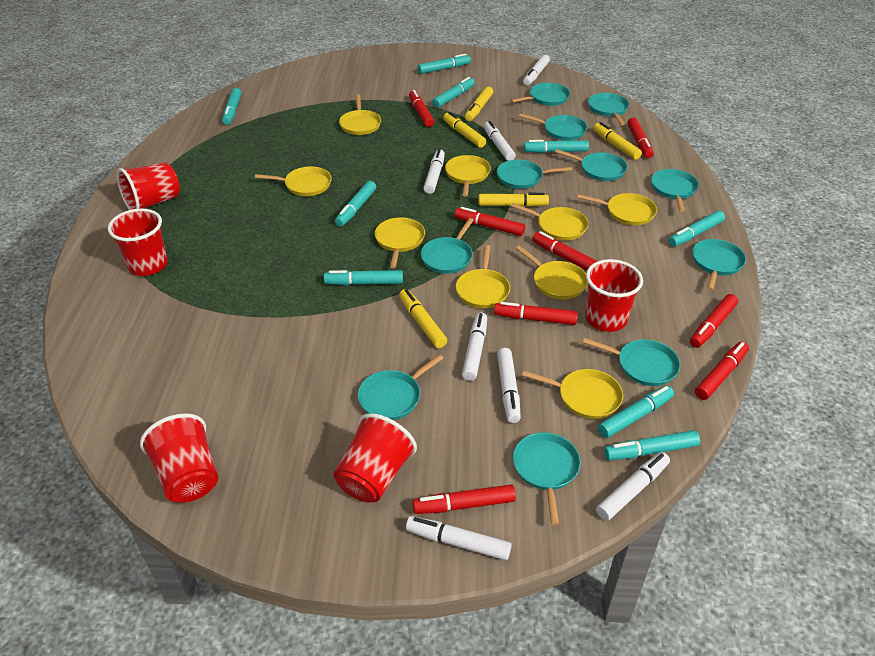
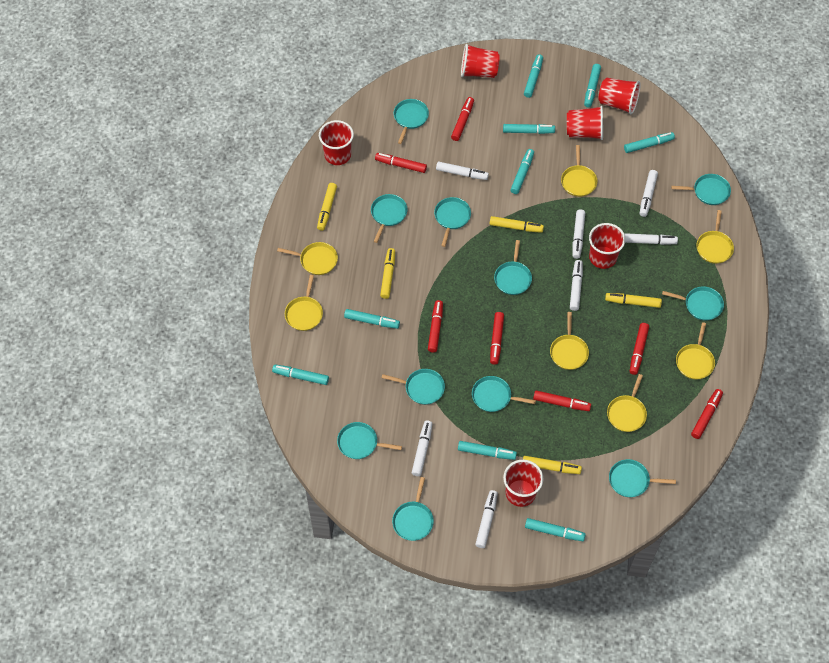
red cup: [108,208,168,276] [117,162,180,210] [140,413,218,503] [334,413,417,502] [585,259,643,332] = 5 -> [319,120,354,165] [461,44,500,78] [503,460,544,507] [567,105,603,140] [589,223,626,269] [598,77,641,114] = 6
red marker: [409,90,434,127] [413,484,516,514] [455,207,525,236] [494,302,578,325] [532,231,597,270] [627,117,654,158] [690,294,738,348] [695,342,749,400] = 8 -> [375,153,427,173] [428,300,443,352] [451,97,474,141] [490,312,504,365] [533,390,591,411] [630,323,649,375] [691,389,723,439] = 7
yellow pan: [255,166,332,196] [339,94,381,135] [375,217,425,268] [445,155,491,196] [456,245,510,308] [511,203,589,241] [515,246,588,300] [522,369,623,419] [577,193,657,225] = 9 -> [277,242,338,275] [285,275,323,331] [550,312,589,370] [561,145,597,197] [607,374,647,432] [676,322,715,380] [697,210,734,264] = 7

